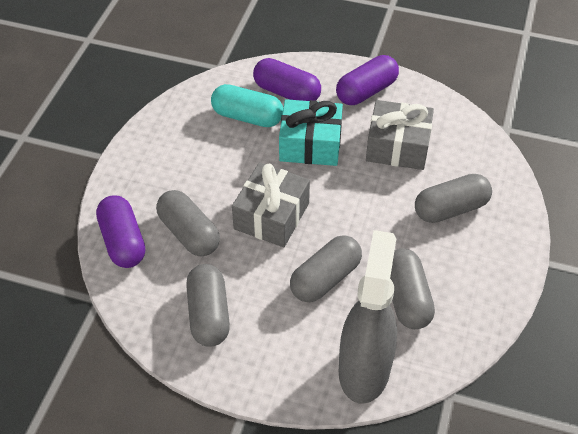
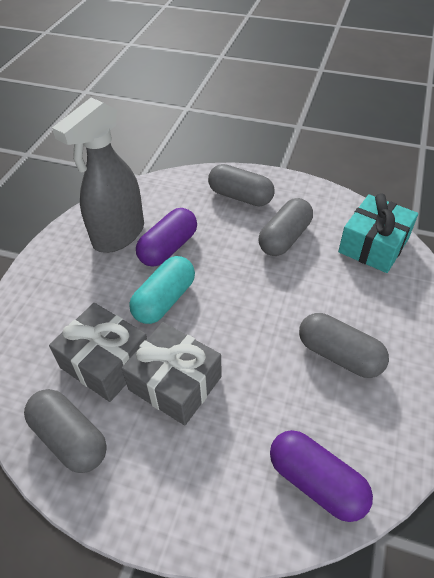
grey capsule: [156,190,220,256] [186,264,230,347] [290,235,362,302] [390,249,435,329] [415,174,492,223] = 5 -> [24,389,107,473] [208,164,275,206] [258,198,313,256] [299,313,389,378] = 4
purple capsule: [96,195,145,268] [253,58,321,101] [336,55,399,105] = 3 -> [136,208,197,267] [270,430,373,522] = 2

